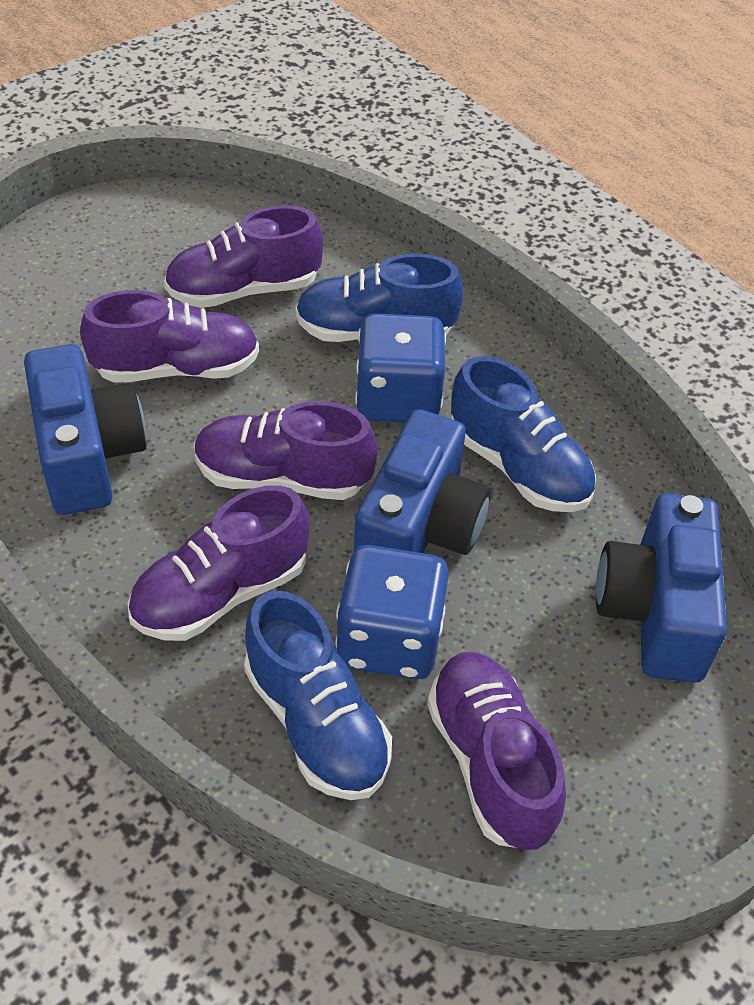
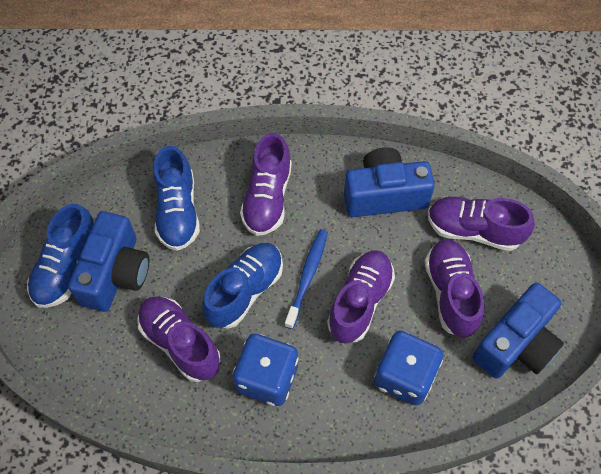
blue toothbrush: none = 0 -> [285,229,328,329] = 1

